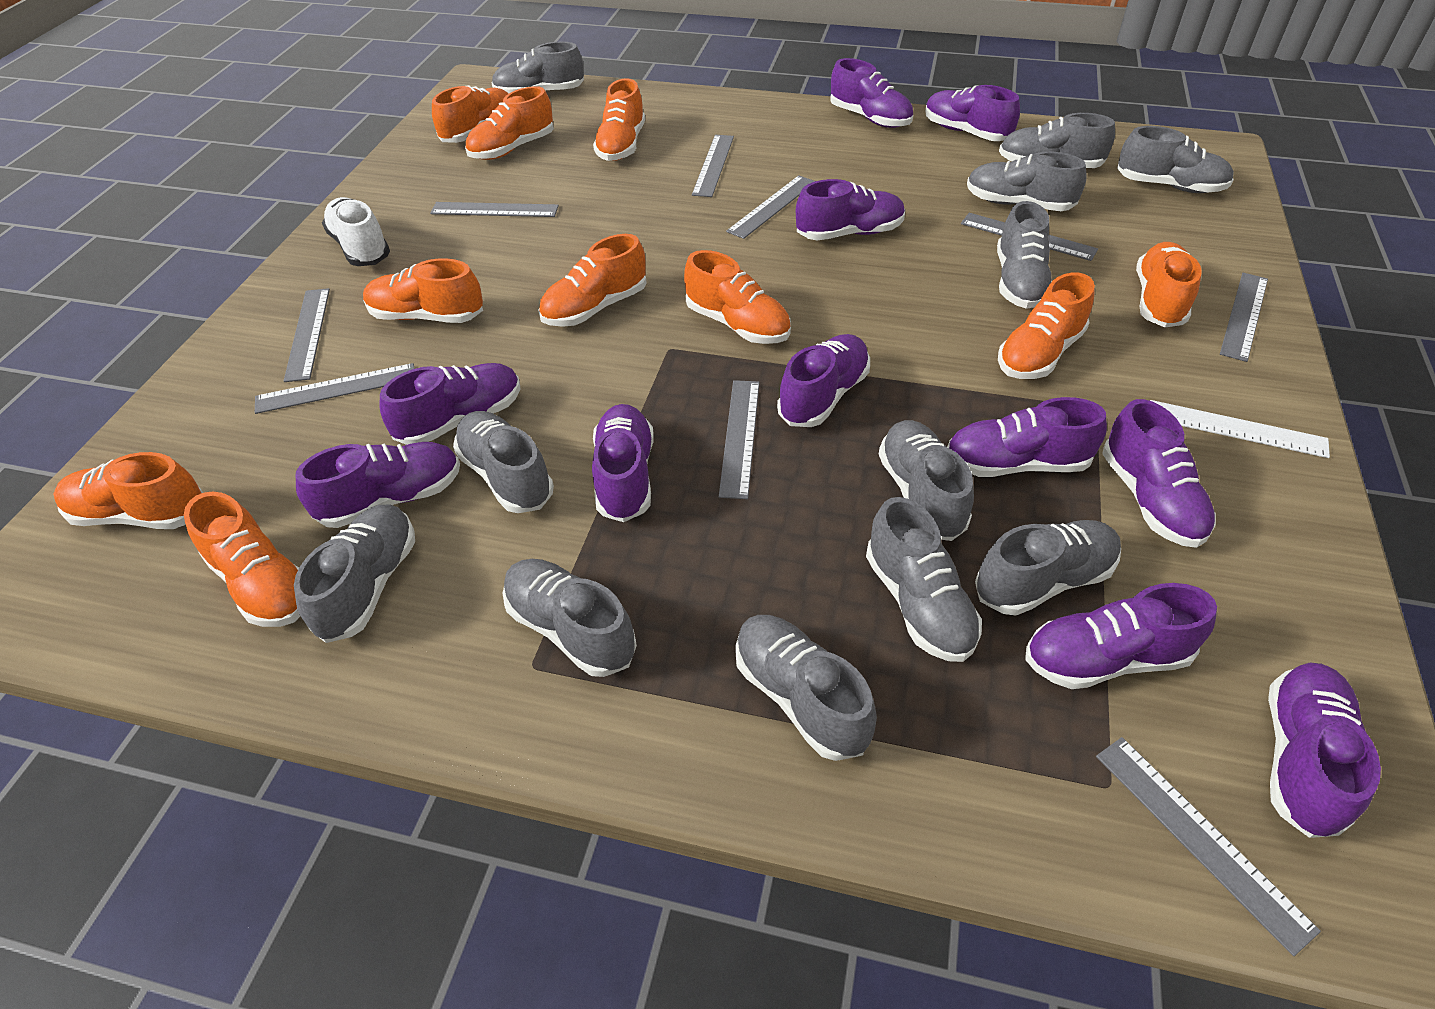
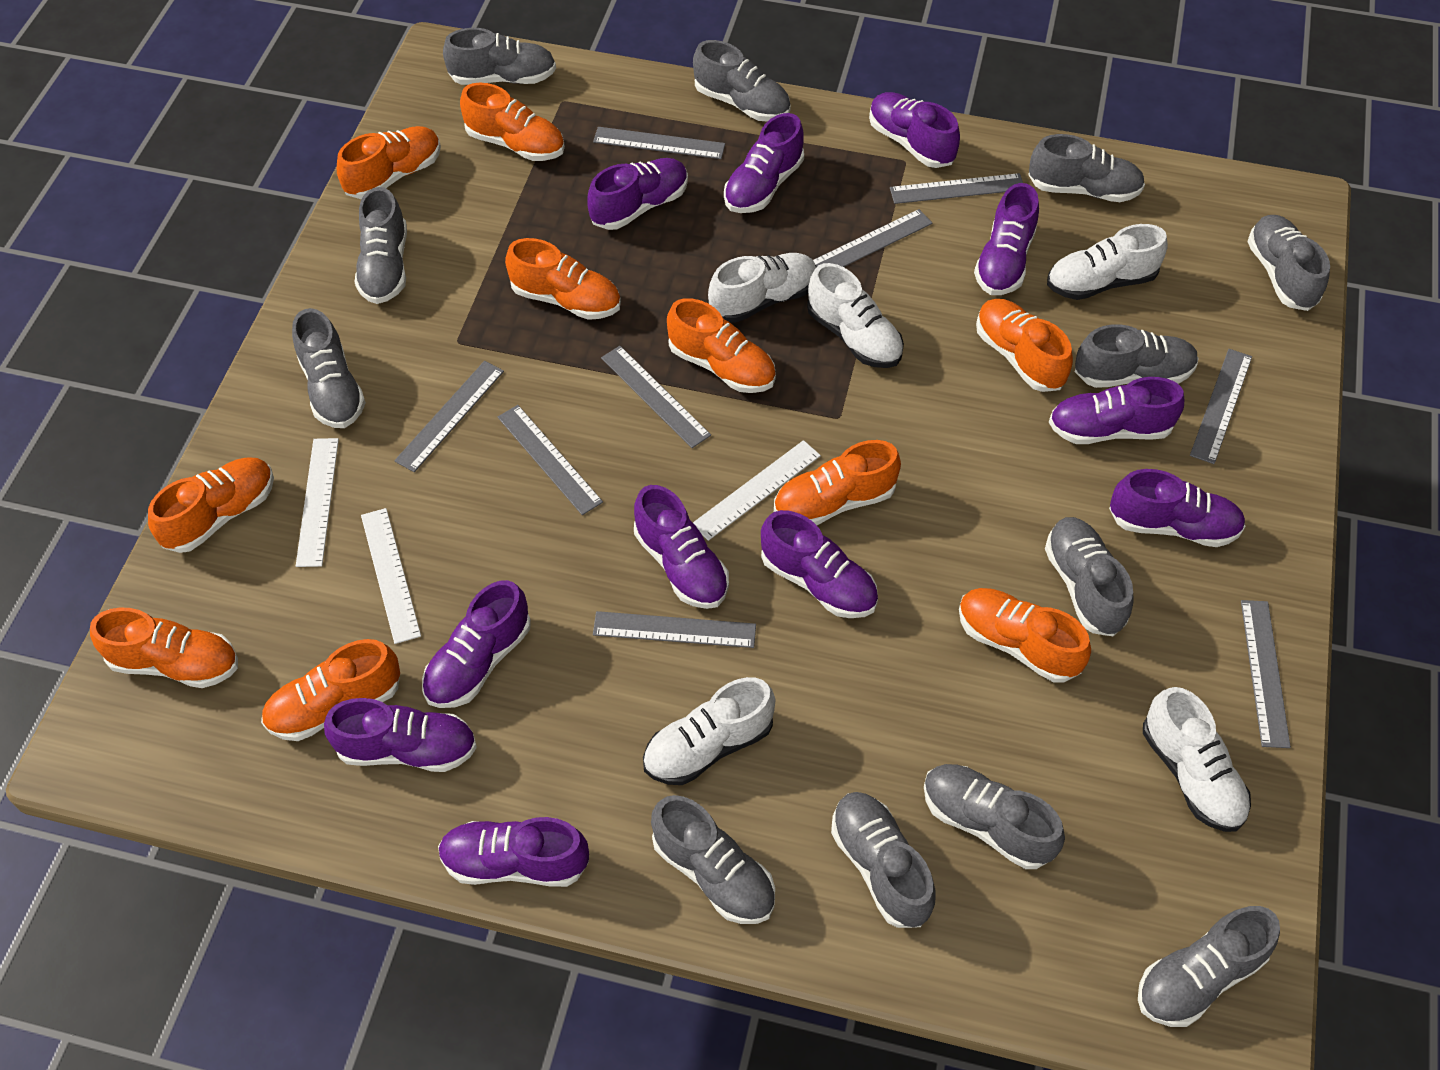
white ruler: [1150,400,1330,458] = 1 -> [296,438,339,567] [361,508,421,644] [693,440,821,541] = 3
white shoe: [322,197,390,266] = 1 -> [643,677,775,785] [708,253,816,323] [807,263,904,368] [1047,224,1168,300] [1143,687,1251,832] = 5

